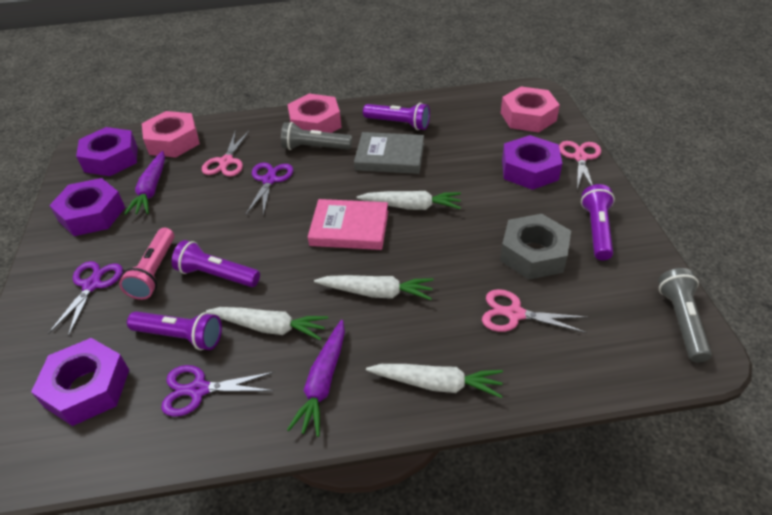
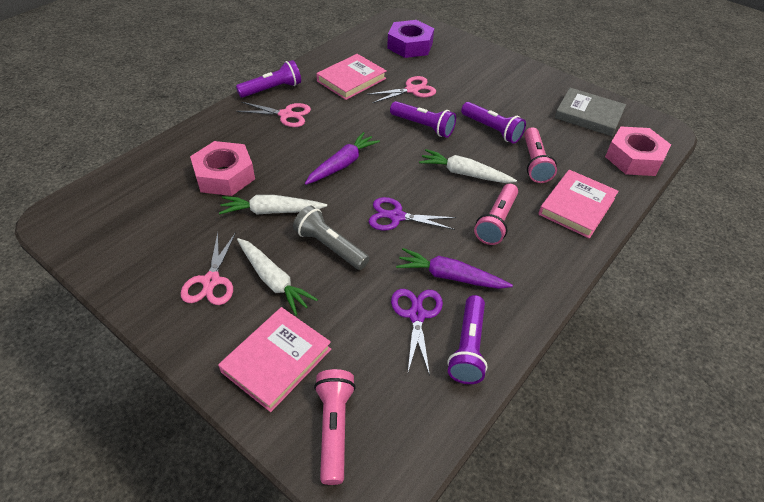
grey flashlight: [281,122,352,150] [658,268,712,362] = 2 -> [293,205,369,270] = 1
grey nut: [500,214,571,280] = 1 -> none = 0
pink book: [308,199,388,250] = 1 -> [218,307,331,412] [316,54,387,100] [538,170,619,238] = 3
pink flashlight: [119,228,175,300] = 1 -> [314,369,356,485] [474,184,518,245] [524,127,557,183] = 3
pink nut: [142,111,200,158] [287,93,342,133] [501,86,560,132] = 3 -> [190,141,255,196] [605,126,671,176] = 2
purple nut: [31,338,129,426] [49,178,125,236] [76,127,138,176] [502,135,562,190] = 4 -> [387,20,434,58] = 1
purple scissors: [48,261,123,337] [161,365,275,417] [246,163,293,216] = 3 -> [369,197,456,230] [391,289,443,376] = 2
white carrot: [206,307,328,340] [314,275,434,300] [356,191,461,210] [366,364,503,398] = 4 -> [219,195,327,215] [237,238,318,316] [419,149,517,183] = 3

